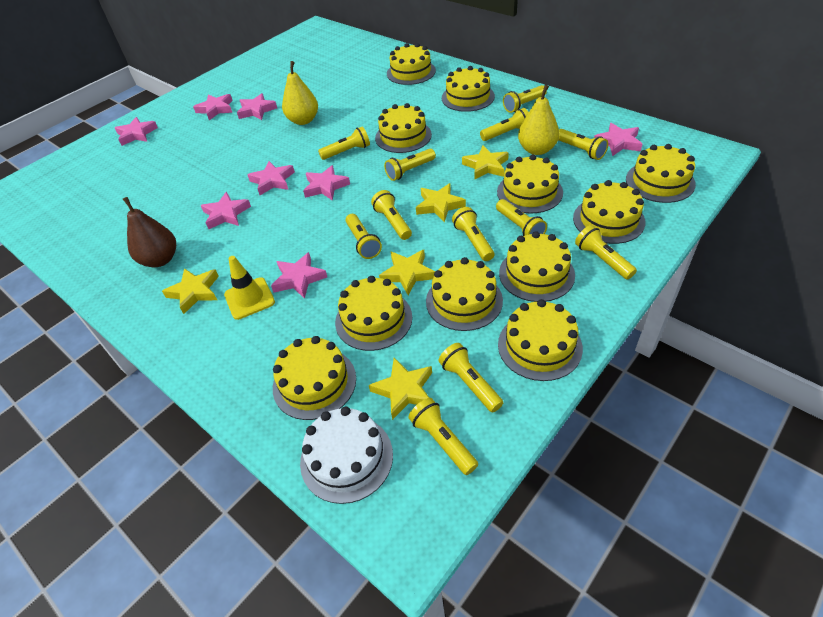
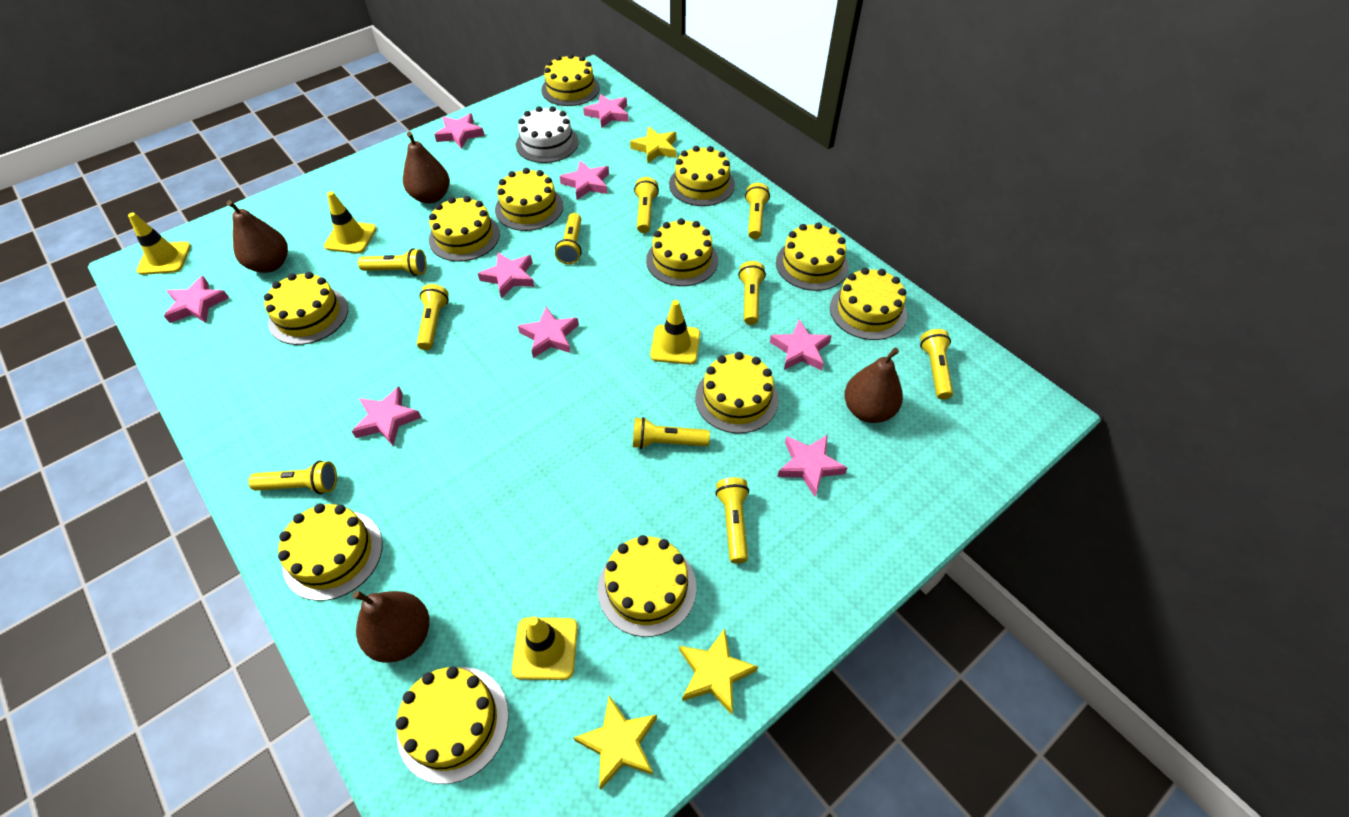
brown pear: [123,197,176,267] = 1 -> [226,200,288,273] [353,590,430,663] [403,132,450,204] [844,348,903,423] = 4
pink star: [115,117,158,146] [193,94,233,120] [201,192,251,229] [237,93,277,120] [247,161,295,195] [271,252,327,299] [303,165,350,201] [594,123,642,156] = 8 -> [164,276,229,323] [352,387,422,446] [434,113,485,149] [478,252,534,299] [518,307,579,358] [559,161,609,200] [583,94,629,128] [770,319,831,370] [777,434,847,497] = 9
yellow cake: [273,336,356,420] [335,276,412,351] [375,103,432,153] [387,43,436,85] [426,257,503,331] [442,66,495,112] [497,155,563,214] [498,299,583,381] [499,231,575,302] [573,180,645,244] [626,144,696,203] = 11 -> [264,272,348,345] [278,504,382,601] [396,666,509,784] [429,196,500,261] [495,168,563,231] [541,54,600,106] [598,535,697,637] [646,218,718,286] [669,146,735,206] [695,352,779,433] [776,223,849,291] [830,268,907,340] = 12
yellow flashlight: [318,126,370,160] [346,214,382,259] [371,190,412,240] [384,149,436,181] [408,398,478,475] [439,343,503,413] [452,207,494,261] [480,108,529,141] [496,199,547,236] [503,85,547,113] [559,129,608,160] [575,225,637,280] = 12 -> [248,461,337,494] [358,248,427,276] [417,284,449,350] [555,213,582,265] [633,417,710,449] [634,177,659,233] [715,477,749,564] [738,261,766,325] [745,183,770,239] [920,329,953,400] = 10
yellow pear: [282,61,318,125] [518,85,560,155] = 2 -> none = 0
yellow star: [162,268,219,314] [369,358,432,420] [379,250,435,295] [416,183,466,222] [462,145,509,180] = 5 -> [573,695,657,790] [630,127,676,164] [679,628,758,715] = 3
yellow traffic cone: [224,256,275,320] = 1 -> [128,213,191,275] [324,191,377,253] [512,616,578,680] [650,300,700,364] = 4

